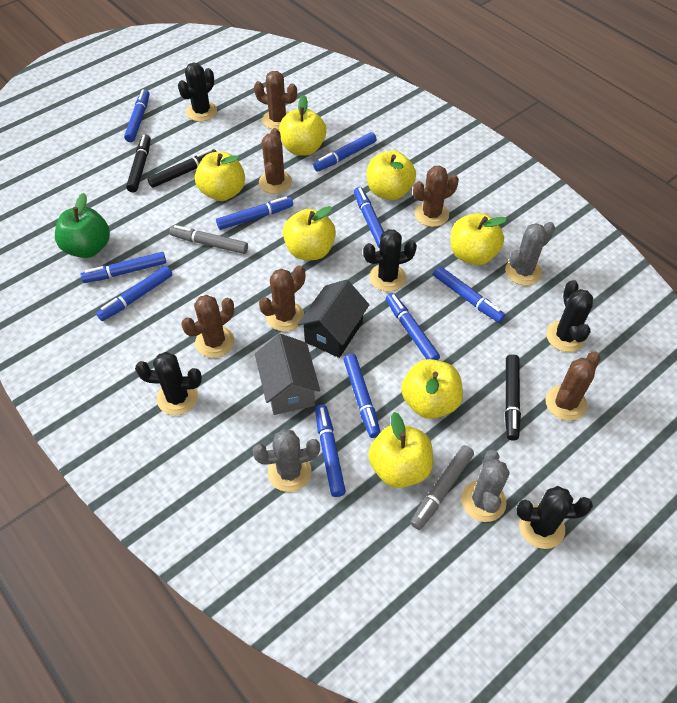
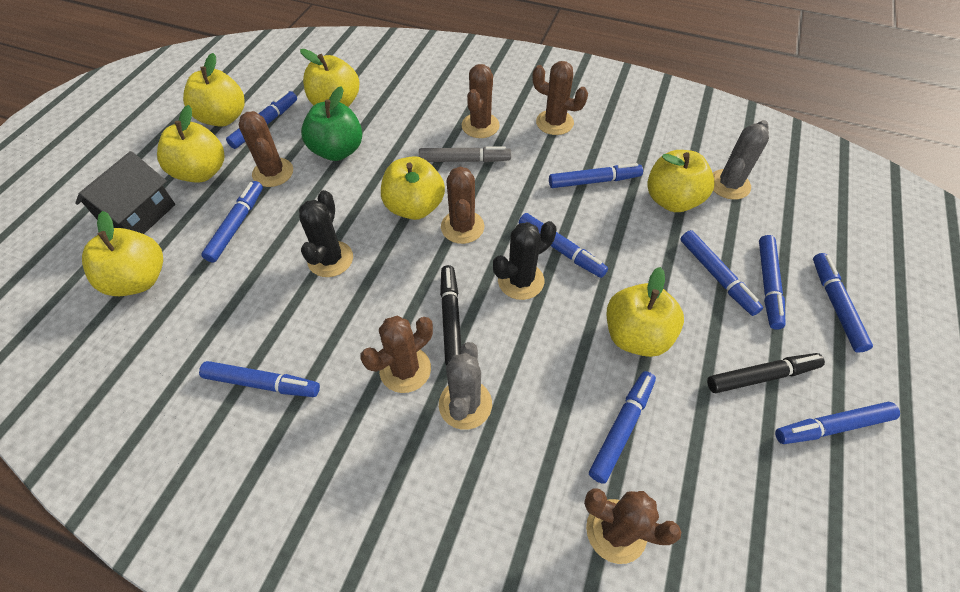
black cactus: [135,352,202,415] [178,63,217,122] [363,229,417,292] [516,486,593,549] [546,280,593,352] = 5 -> [299,190,353,277] [493,221,556,300] = 2
black marker: [126,134,151,192] [147,149,217,188] [505,354,521,440] = 3 -> [440,265,461,366] [707,353,825,393] = 2
grey cactus: [252,429,320,492] [461,450,510,522] [505,222,555,286] = 3 -> [439,342,492,430] [713,120,769,200] = 2
grey house: [255,334,320,415] = 1 -> none = 0
grey marker: [169,225,248,254] [410,445,474,530] = 2 -> [419,146,511,162] = 1

